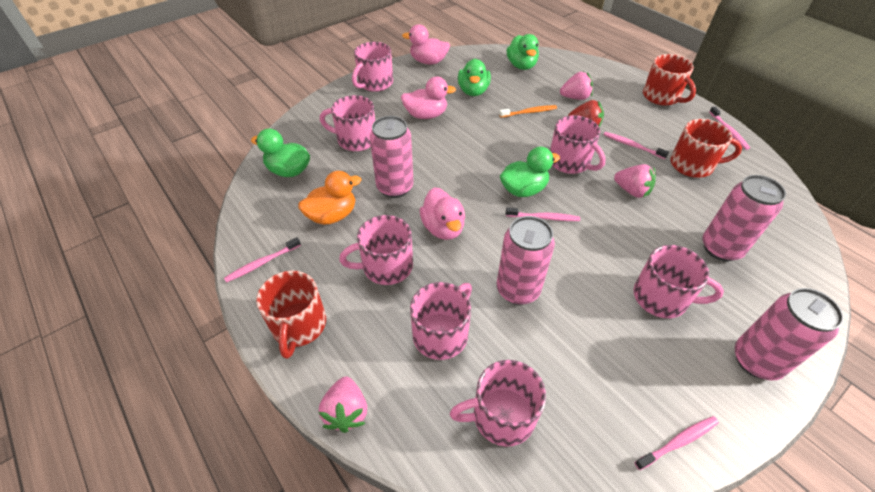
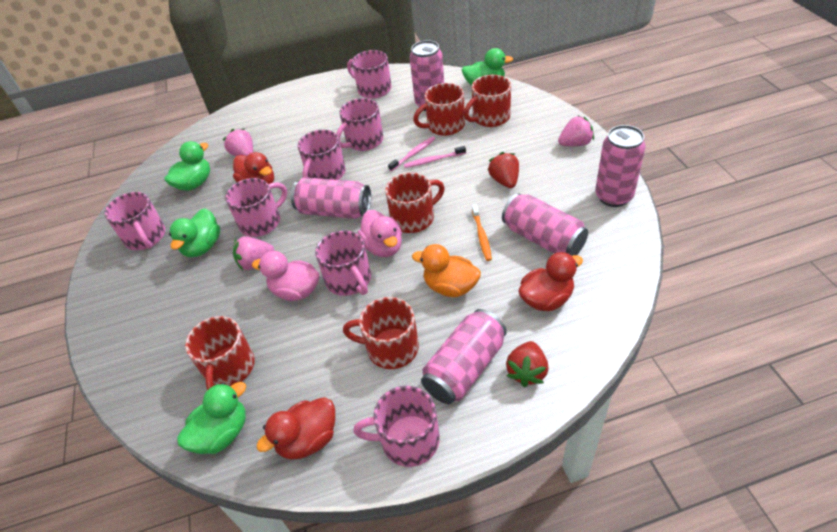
pink can: [370,116,414,198] [497,216,555,305] [703,175,786,261] [735,288,844,381] = 4 -> [291,177,371,219] [410,40,444,111] [421,309,507,404] [502,193,588,256] [595,125,646,207] = 5
pink duck: [401,77,456,119] [402,24,450,64] [420,187,465,240] = 3 -> [252,251,319,301] [358,210,402,257] = 2
pink toothbrush: [224,237,301,283] [506,207,580,221] [604,132,669,159] [634,416,719,470] [709,107,750,150] = 5 -> [388,137,435,171] [404,146,466,168] = 2
red duck: none = 0 -> [233,152,274,184] [256,397,335,460] [519,252,583,311] = 3
red mug: [256,270,326,359] [643,54,696,105] [670,119,742,178] = 3 -> [185,316,255,390] [343,297,419,369] [385,173,445,233] [413,83,465,136] [464,75,511,127] = 5
red strawberry: [568,100,604,127] = 1 -> [488,152,519,188] [506,341,549,387] = 2

